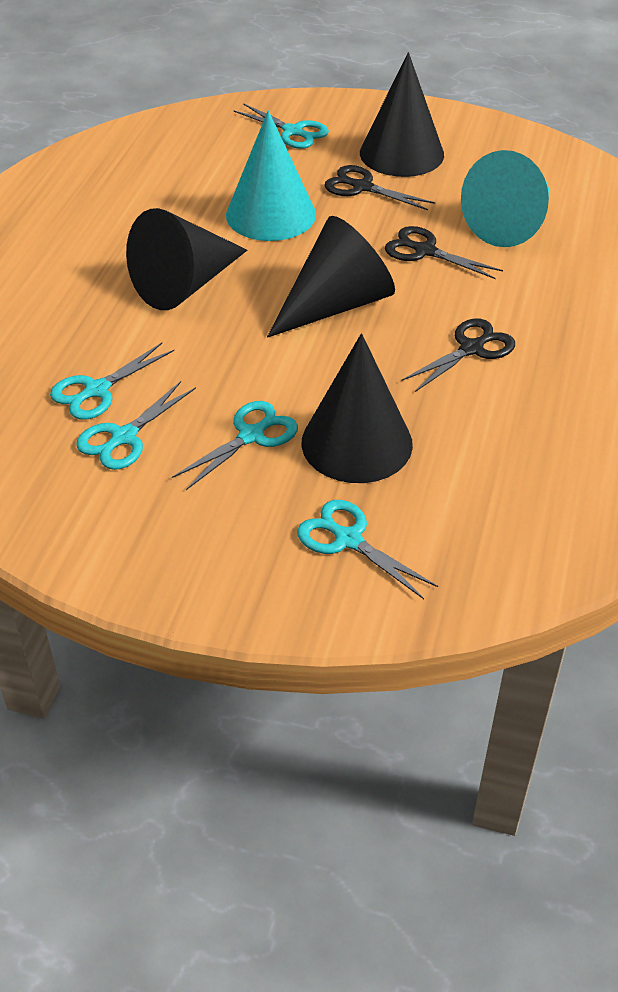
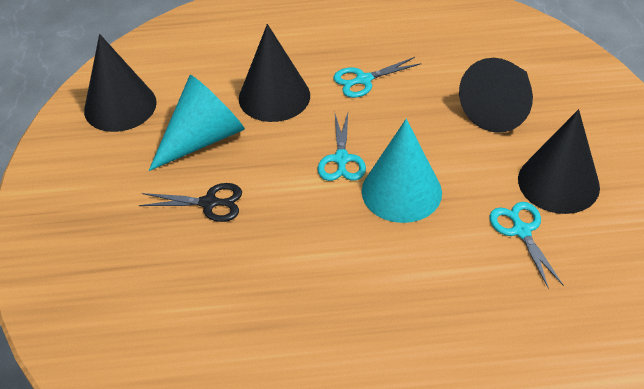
black scissors: [324,165,435,210] [385,226,503,279] [401,319,515,392] = 3 -> [139,183,242,222] = 1
turquoise scissors: [50,343,174,420] [76,381,196,470] [172,401,298,490] [234,103,329,149] [297,500,438,599] = 5 -> [318,113,366,181] [333,57,421,98] [490,202,563,289] = 3

